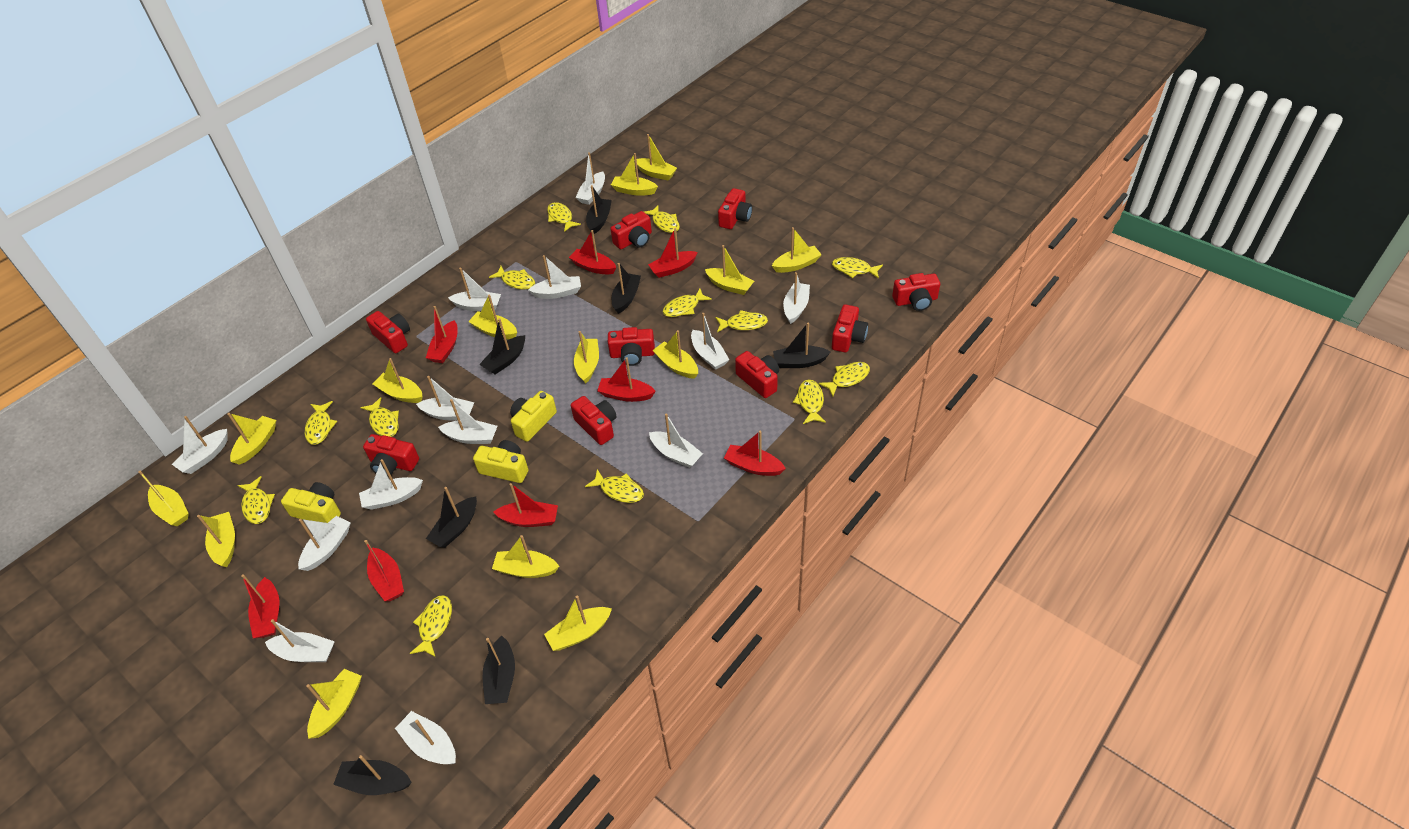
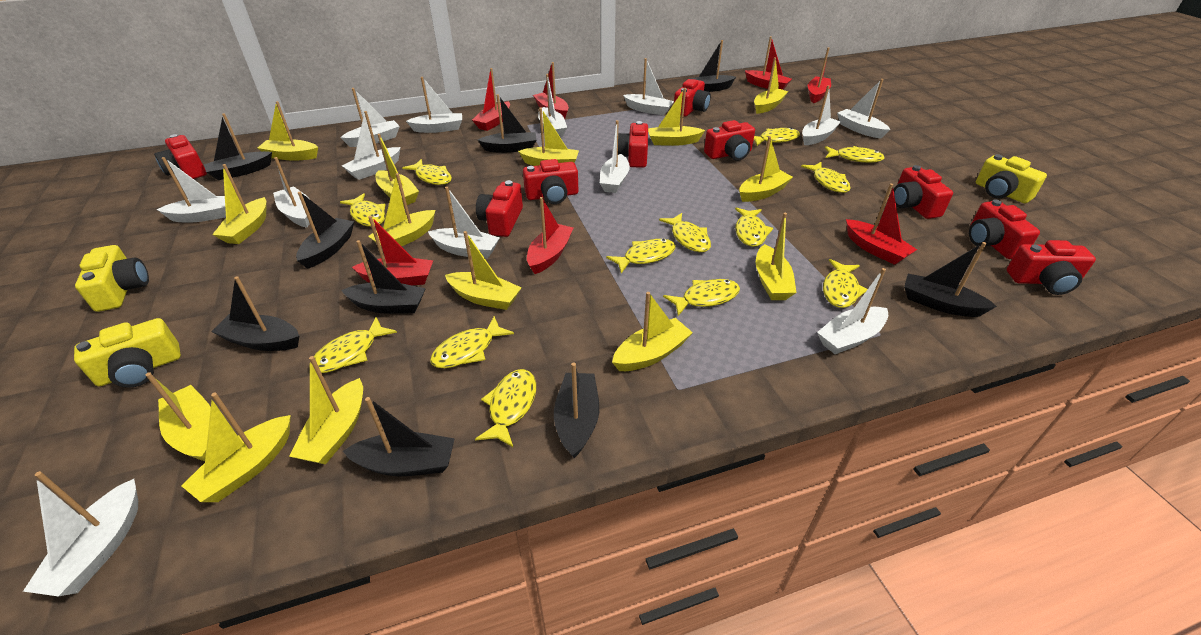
black boat: [333,755,412,795] [426,487,477,548] [479,318,525,374] [483,636,515,704] [586,185,612,234] [612,263,641,314] [773,323,831,368] = 7 -> [204,113,272,180] [211,276,299,351] [296,192,354,269] [341,240,426,314] [343,397,455,476] [478,94,537,153] [554,362,599,458] [691,40,736,92] [904,242,997,317] = 9
red boat: [241,574,280,638] [364,540,404,601] [426,306,458,363] [494,483,558,527] [569,230,616,274] [597,357,656,402] [648,228,698,278] [724,431,786,476] = 8 -> [352,216,433,285] [472,68,510,131] [527,197,573,274] [533,62,569,119] [745,36,792,90] [808,47,831,103] [846,183,917,265] = 7

